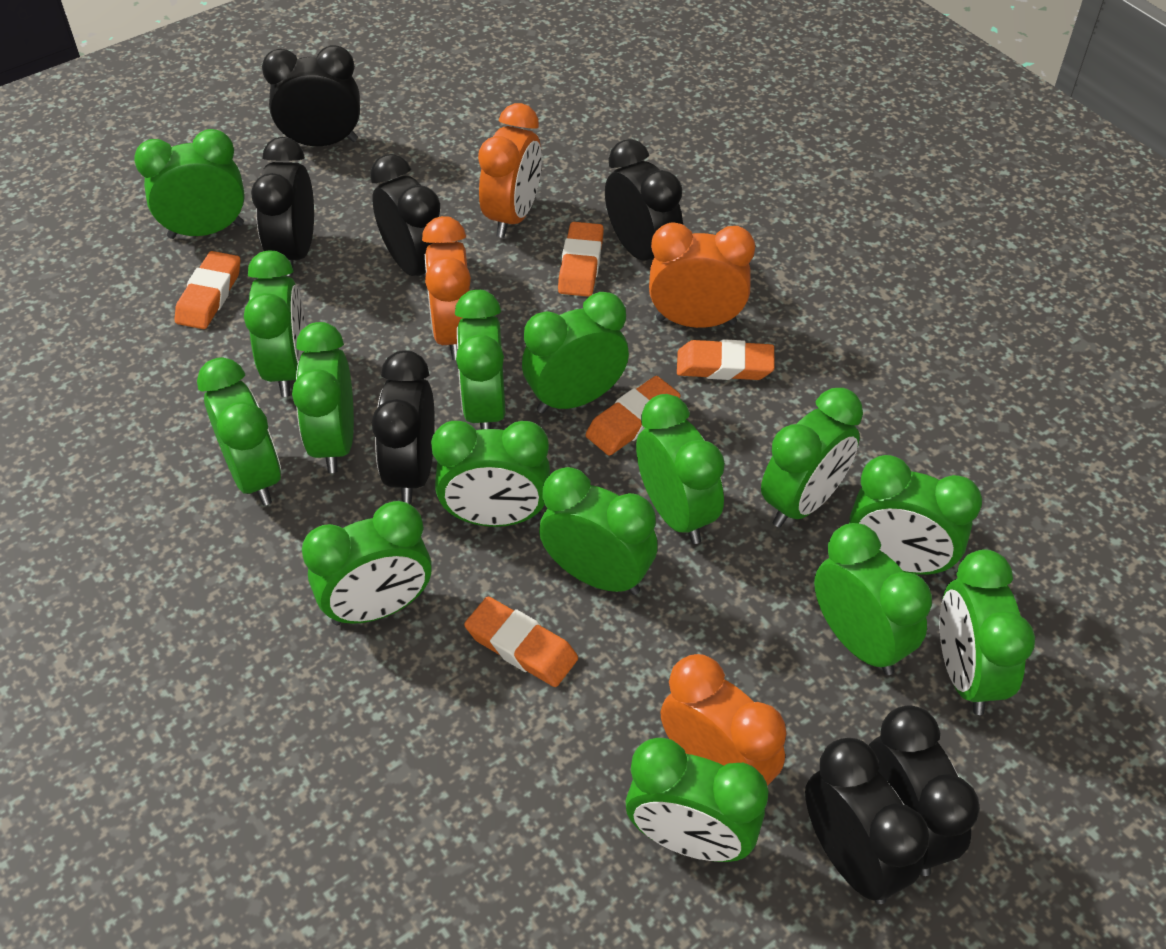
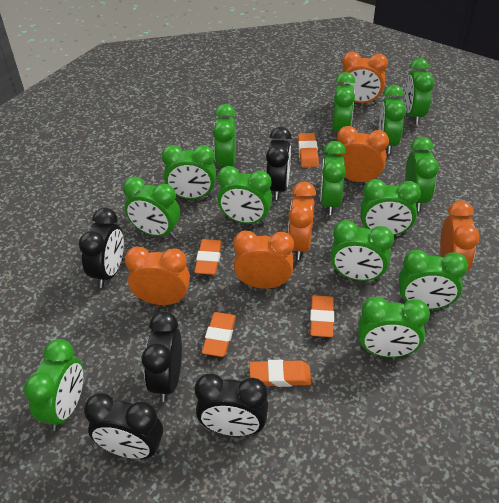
black clock: [251,137,314,276] [262,45,360,146] [370,154,440,279] [372,350,435,504] [605,139,683,261] [805,738,930,904] [869,706,980,876] = 7 -> [79,208,124,288] [84,393,163,459] [141,311,182,402] [195,374,268,436] [266,127,292,200] = 5
green clock: [134,129,245,239] [197,357,281,505] [244,251,305,397] [292,322,354,473] [302,501,432,625] [431,421,550,527] [455,290,505,429] [522,292,629,414] [539,467,658,595] [626,738,769,862] [636,394,725,544] [761,388,863,528] [814,523,932,675] [849,455,982,577] [940,549,1035,715] = 15 -> [24,339,84,431] [123,177,180,238] [162,145,216,199] [213,104,236,167] [217,166,272,224] [320,141,346,215] [330,220,394,281] [332,72,355,132] [358,297,430,357] [361,179,421,235] [379,85,406,154] [399,250,468,309] [405,58,434,125] [405,137,439,211] = 14
orange clock: [422,216,471,360] [478,103,542,238] [649,222,755,328] [660,654,787,786] = 4 -> [125,246,190,305] [233,230,294,289] [288,182,316,260] [335,126,389,182] [340,51,388,104] [440,201,480,272] = 6

